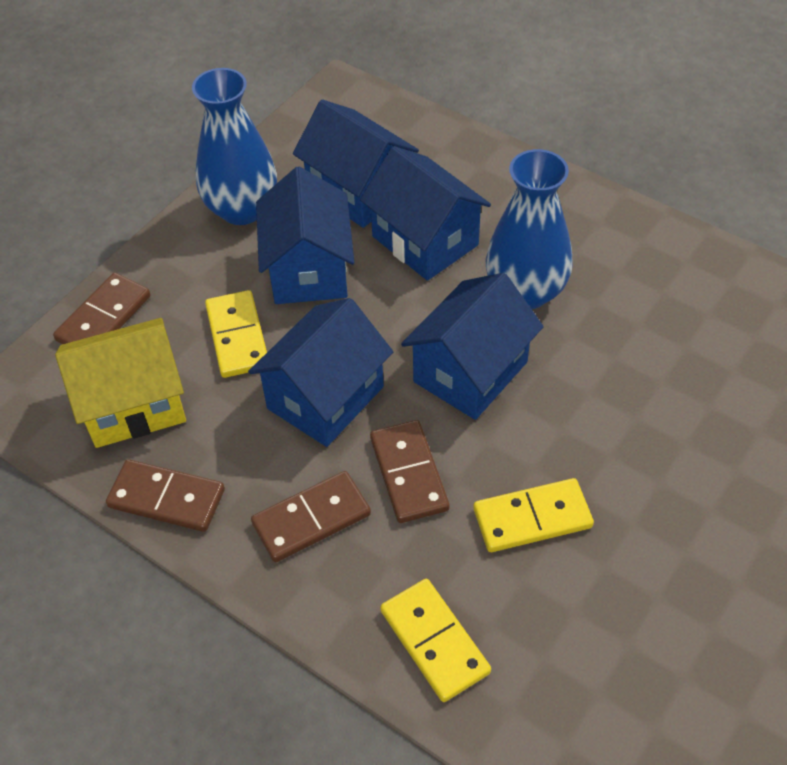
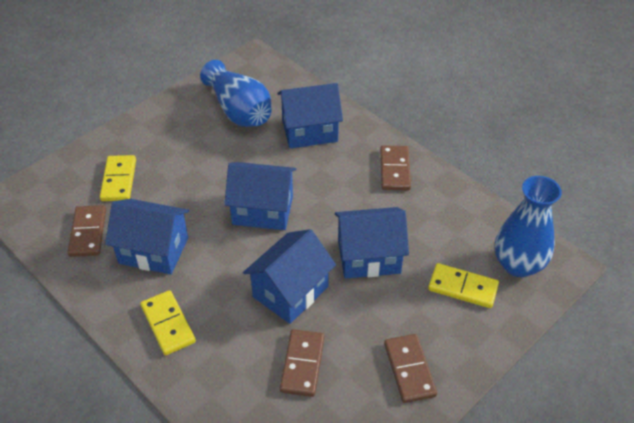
yellow house: [55,318,186,448] = 1 -> none = 0

